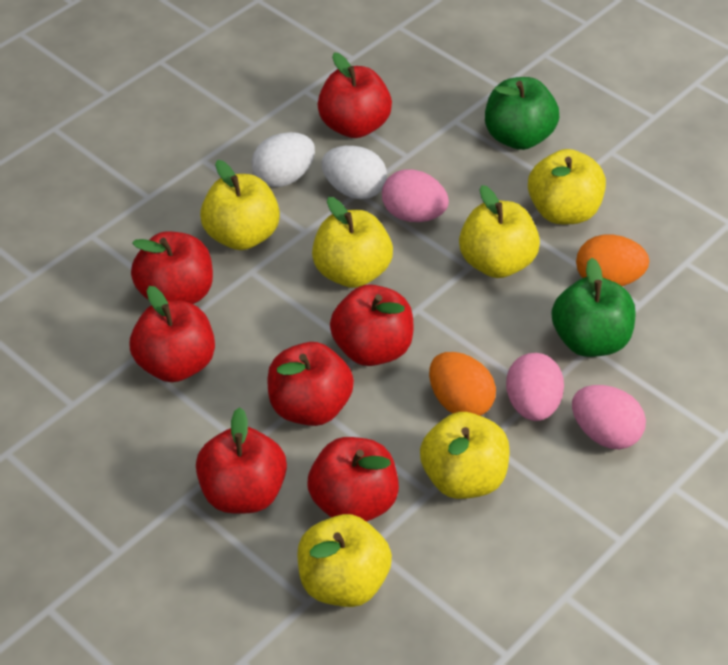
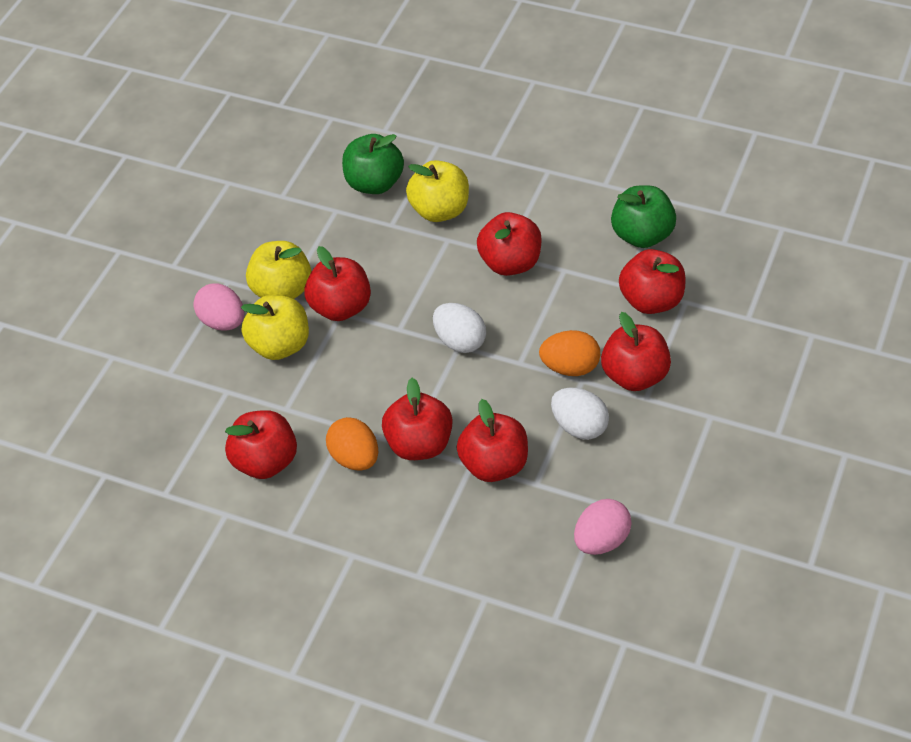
pink egg: [382,170,449,222] [506,353,564,421] [572,385,646,449] = 3 -> [194,283,244,331] [574,499,632,555] = 2
yellow apple: [200,160,280,250] [297,514,392,607] [312,197,393,288] [420,412,510,499] [459,185,540,278] [528,149,606,224] = 6 -> [241,295,309,360] [246,241,312,299] [406,160,469,222] = 3

